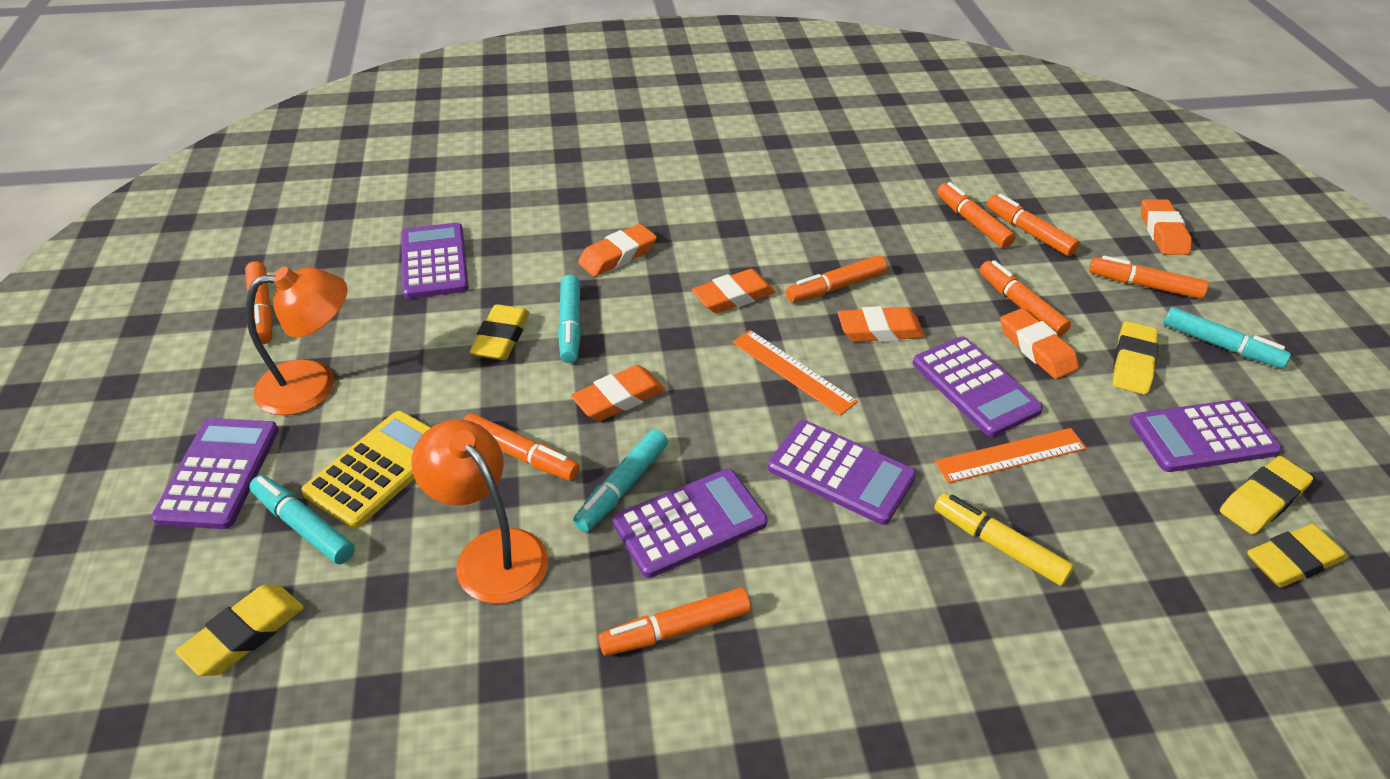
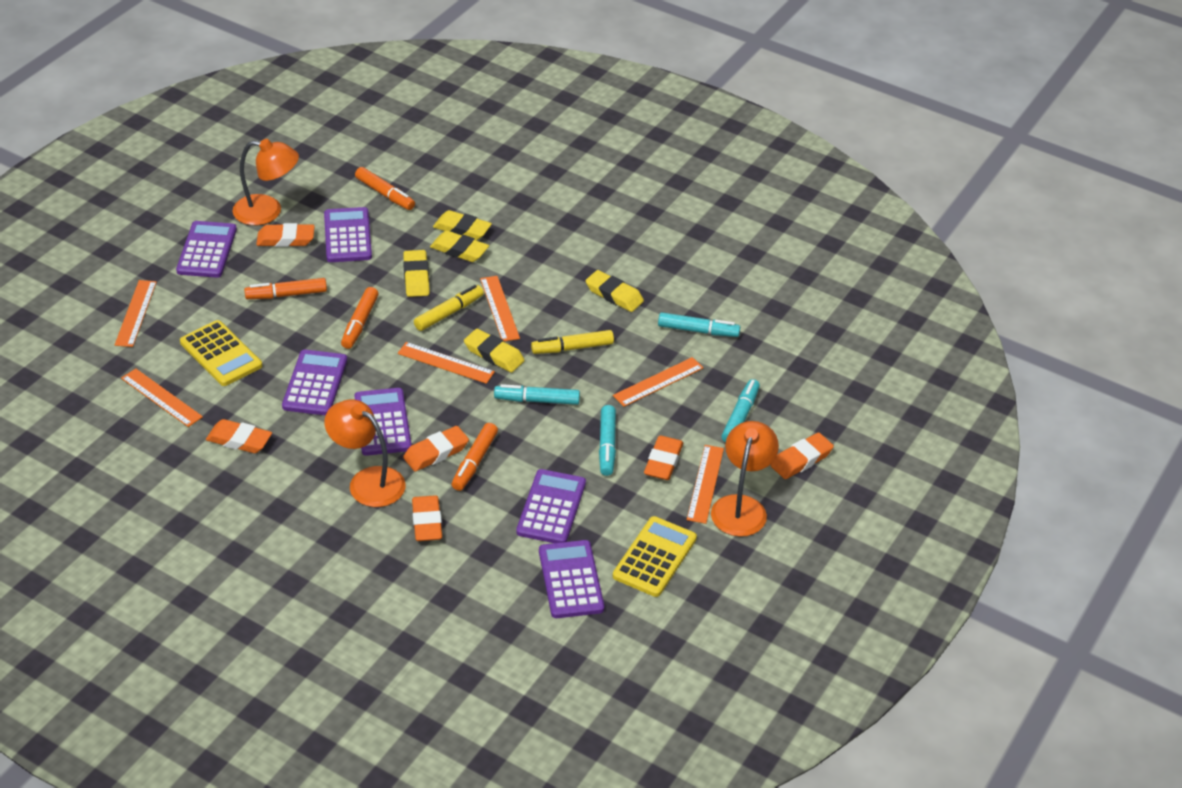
orange lamp: [246,267,347,415] [412,420,548,604] = 2 -> [233,139,299,225] [324,399,406,507] [711,421,779,537] = 3
orange marker: [245,261,272,344] [463,413,580,481] [598,588,751,656] [786,256,887,302] [937,182,1016,248] [980,260,1071,337] [987,194,1080,256] [1089,255,1209,299] = 8 -> [244,278,327,299] [341,287,378,349] [355,167,415,210] [452,423,498,491] = 4
orange ruler: [732,330,858,416] [935,428,1087,483] = 2 -> [115,280,157,347] [121,368,203,427] [398,342,495,384] [480,276,520,342] [613,357,703,407] [687,445,724,524] = 6
yellow calculator: [301,411,431,528] = 1 -> [180,320,262,386] [613,516,697,597] = 2
yellow marker: [934,493,1074,586] = 1 -> [414,285,484,331] [531,330,614,354] = 2

